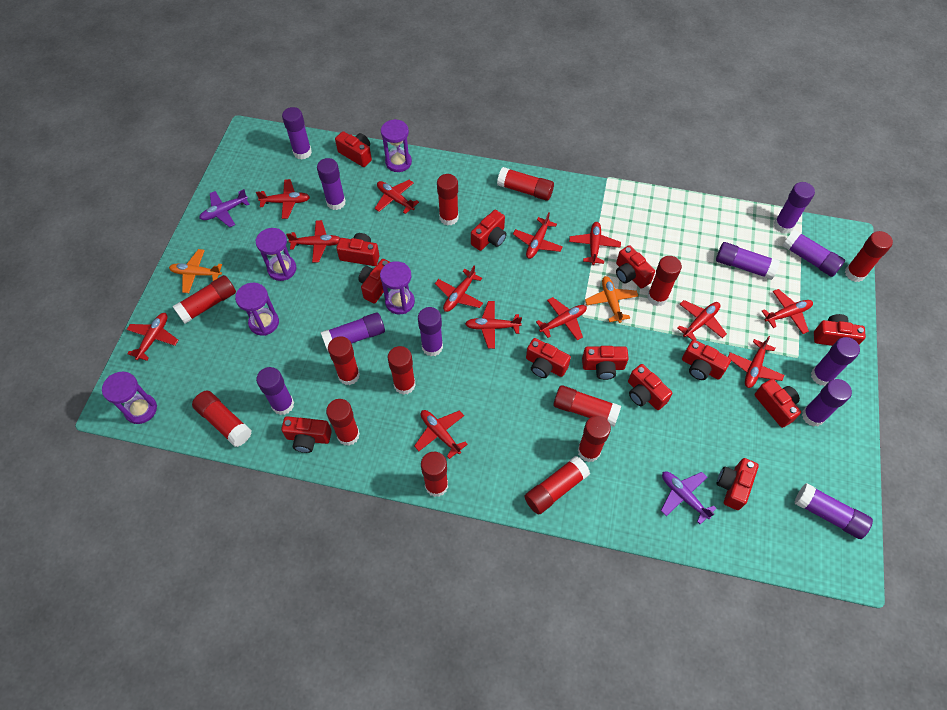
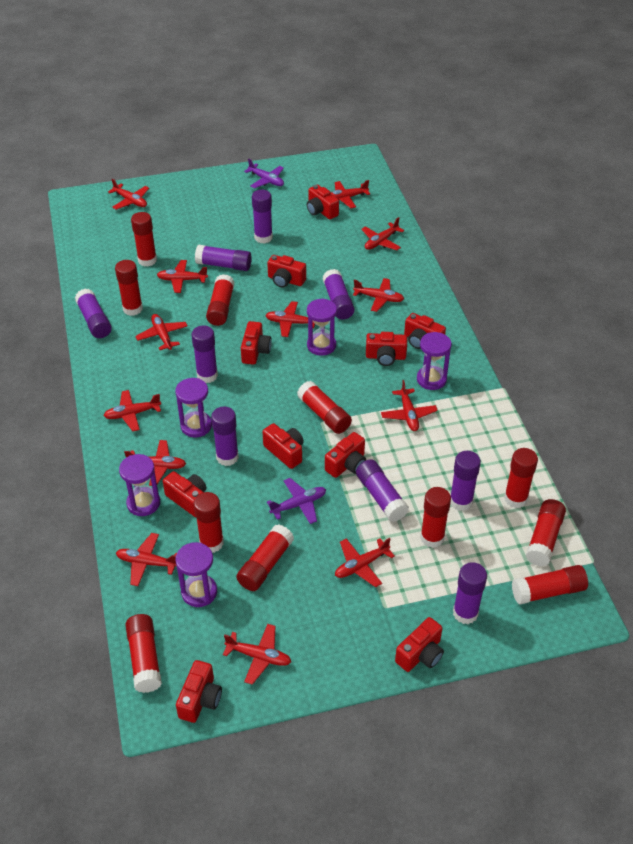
orange plane: [169,249,222,293] [585,276,638,323] = 2 -> none = 0
purple glue stick: [256,367,294,415] [282,107,312,160] [317,158,346,210] [321,312,385,351] [418,307,443,356] [716,242,780,280] [774,182,815,234] [783,229,845,277] [795,483,873,539] [802,379,852,426] [811,337,860,386] = 11 -> [75,289,112,338] [191,325,218,383] [195,245,252,271] [211,407,239,466] [252,190,273,244] [323,269,355,320] [356,460,409,522] [450,451,481,511] [453,562,487,624] = 9
red camera: [281,416,332,453] [335,131,372,167] [336,233,379,266] [359,259,390,303] [471,210,507,251] [526,338,571,378] [582,346,629,380] [616,245,655,289] [628,364,673,410] [682,340,731,380] [717,458,759,510] [754,379,801,428] [814,314,866,346] = 13 -> [163,471,207,517] [176,660,222,723] [241,321,272,365] [262,423,304,469] [267,255,306,288] [307,185,339,219] [325,432,366,478] [366,332,407,366] [395,617,444,672] [404,313,446,349] = 10
red glue stick: [172,275,236,324] [192,391,252,447] [326,399,360,446] [328,336,360,385] [388,346,416,395] [421,452,448,497] [437,174,459,226] [497,167,554,201] [524,456,590,515] [554,385,621,427] [578,416,611,462] [647,256,682,306] [845,231,893,282] = 13 -> [115,260,143,316] [125,614,162,693] [131,212,157,267] [194,492,224,553] [206,274,234,326] [236,524,294,591] [297,381,352,434] [420,487,451,548] [504,448,538,508] [512,565,588,604] [526,499,566,566] = 11

